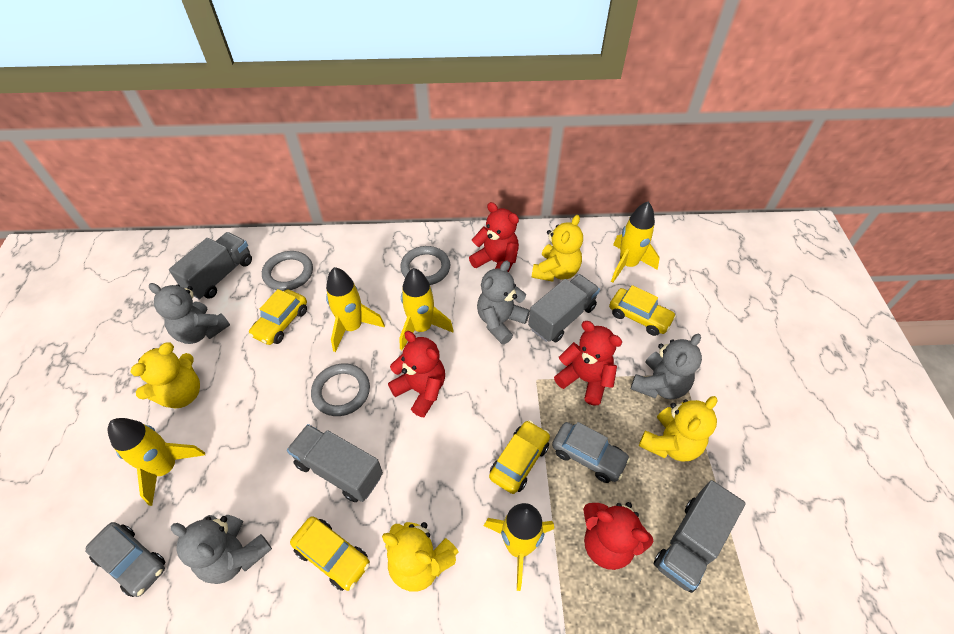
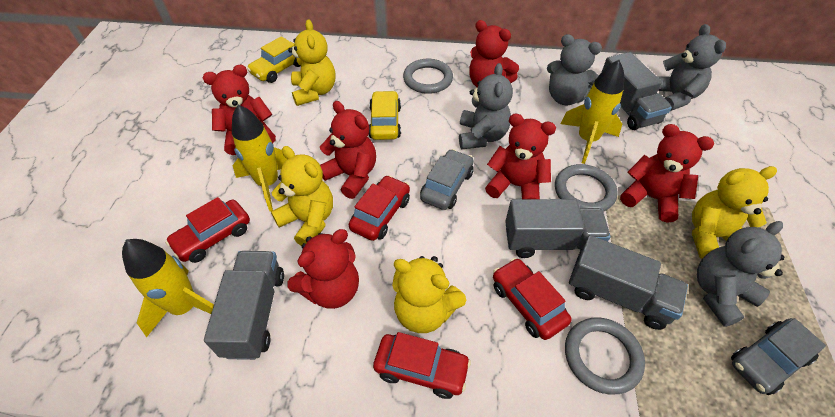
red car: none = 0 -> [165,197,250,263] [349,175,410,241] [373,332,471,399] [493,258,572,340] = 4
red teddy bear: [388,331,445,417] [469,202,519,272] [554,321,622,405] [583,502,654,570] = 4 -> [203,64,276,155] [287,229,359,309] [320,101,376,199] [469,20,519,88] [485,114,556,199] [620,124,714,223] = 6
yellow car: [249,289,307,345] [290,516,370,591] [489,420,550,494] [609,285,676,336] = 4 -> [247,36,300,83] [369,91,401,140] = 2
yellow rocket: [108,418,205,506] [326,267,385,352] [399,268,454,350] [484,503,554,591] [611,201,660,282] = 5 -> [122,239,214,338] [232,105,287,211] [561,60,624,164] = 3

